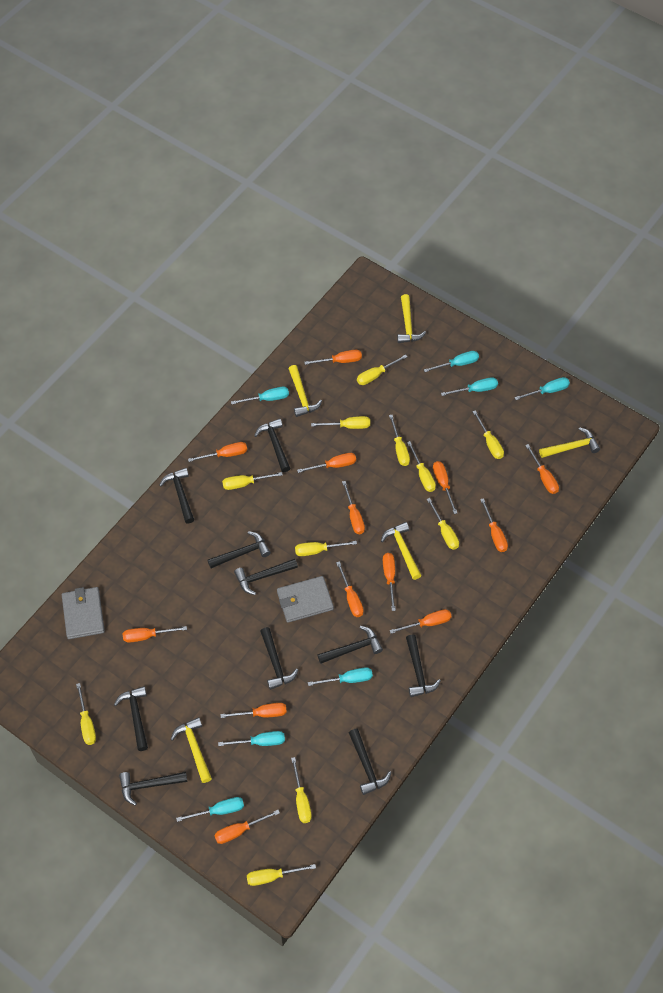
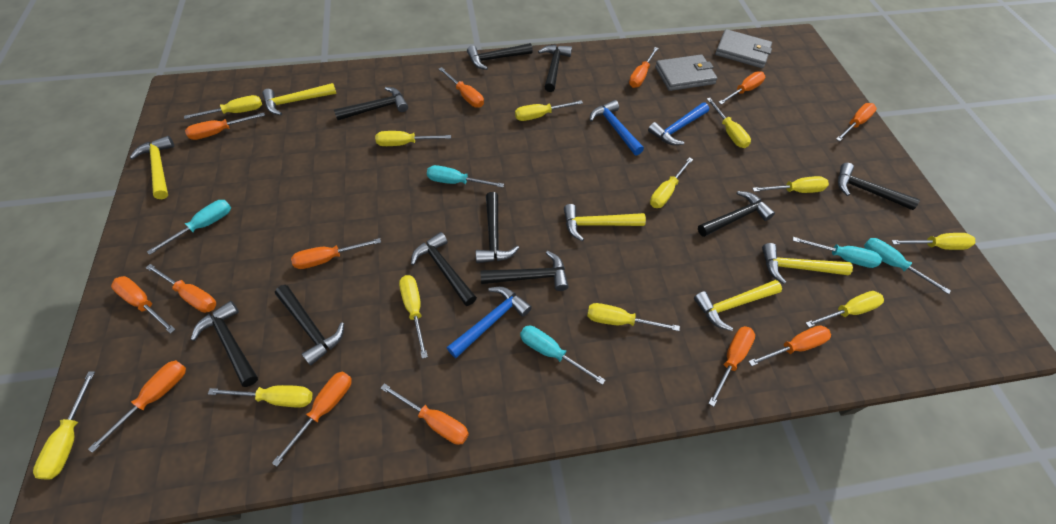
blue hammer: none = 0 -> [447,287,532,358] [590,100,644,156] [648,102,709,145] = 3
turquoise screwdriver: [176,797,244,822] [218,731,285,746] [231,387,289,405] [308,667,373,686] [424,351,479,372] [441,377,498,396] [514,377,570,400] = 7 -> [147,200,231,255] [427,165,504,188] [520,326,605,385] [793,237,882,268] [864,238,951,294] = 5
yellow screwdriver: [76,683,96,745] [222,472,283,490] [247,864,316,886] [291,757,312,823] [295,541,357,556] [311,416,370,429] [357,354,407,385] [389,415,410,466] [407,441,436,492] [427,498,459,550] [472,410,504,459] = 11 -> [33,371,95,480] [184,95,262,119] [208,385,313,407] [375,131,451,146] [399,275,428,359] [515,100,583,121] [587,303,680,331] [650,157,693,208] [707,98,751,148] [752,176,829,193] [806,291,884,327] [891,233,975,250] = 12

